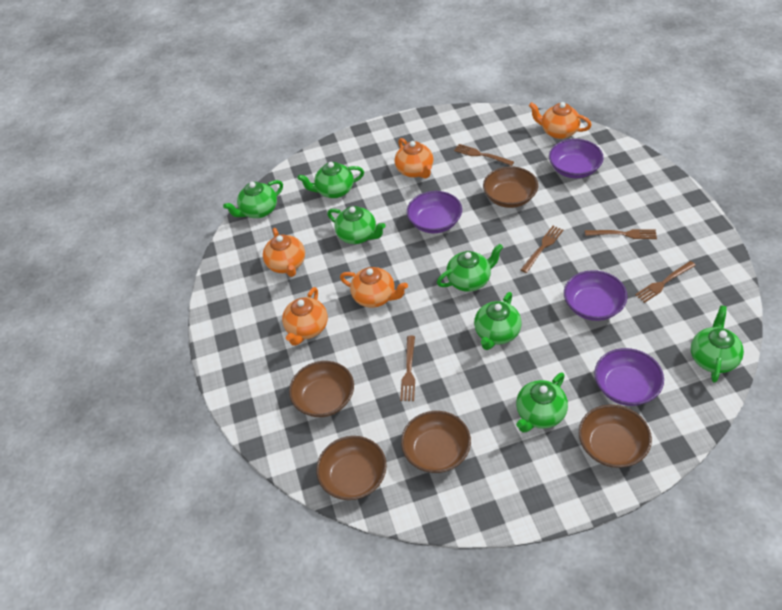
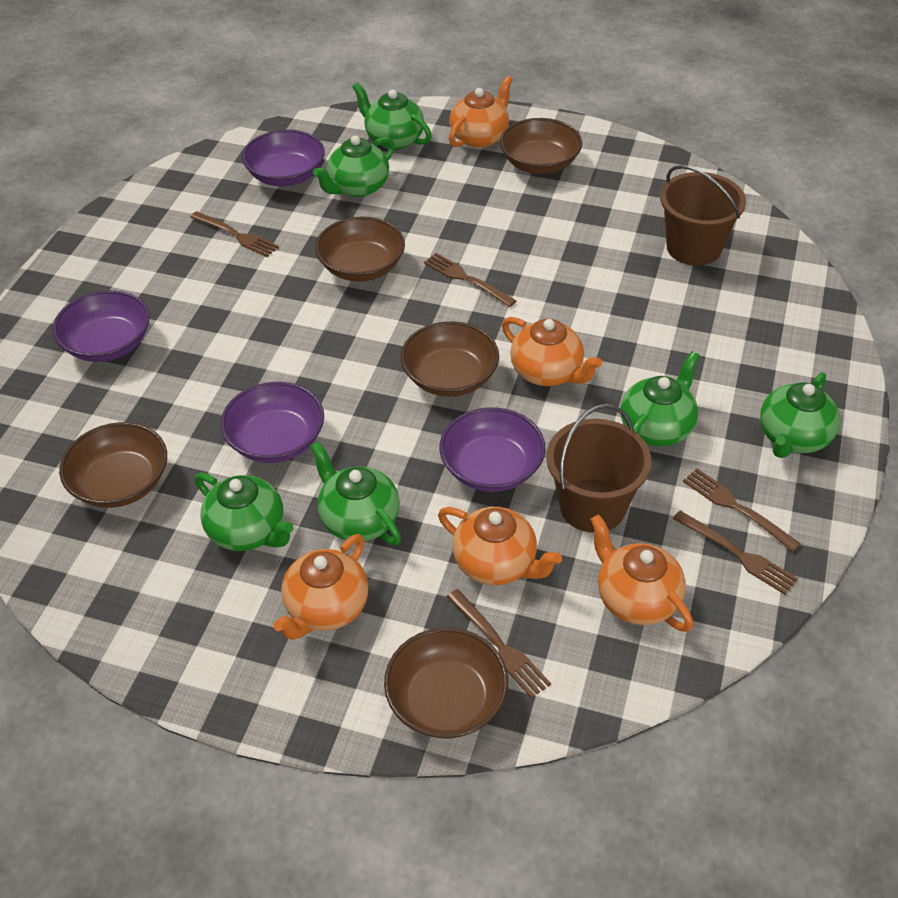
brown bucket: none = 0 -> [546,404,651,533] [660,165,746,266] = 2
green teapot: [223,180,283,218] [298,162,364,198] [327,206,386,244] [437,244,503,292] [474,292,521,350] [516,373,568,433] [691,305,744,383] = 7 -> [195,473,294,551] [311,442,401,545] [313,135,395,197] [352,82,432,150] [620,351,700,446] [760,372,840,458] = 6

